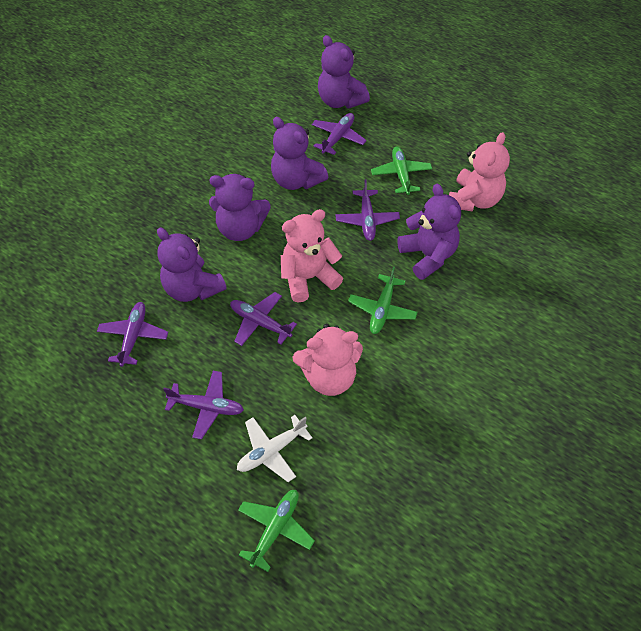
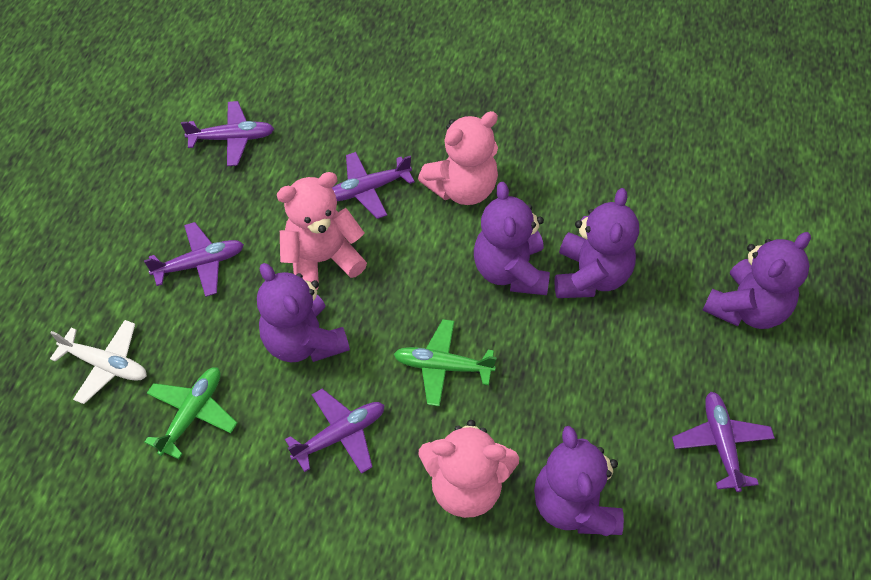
green plane: [238,490,315,572] [348,267,418,334] [371,146,432,195] = 3 -> [145,367,237,459] [394,319,497,406] = 2

